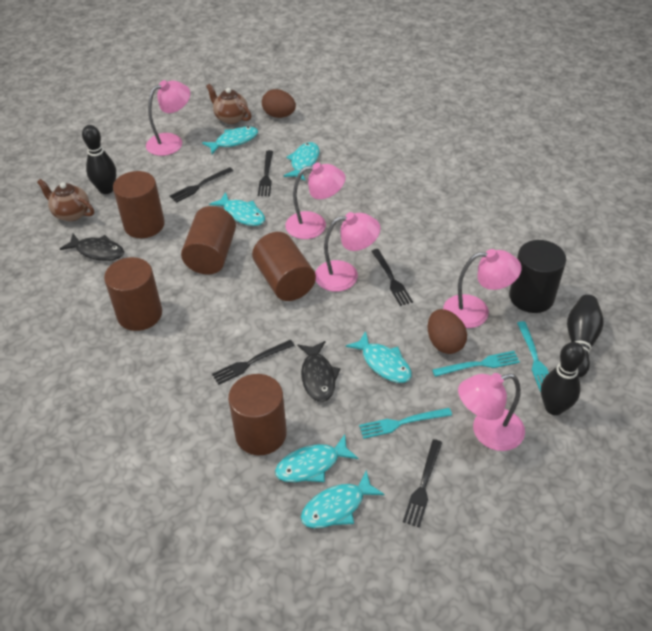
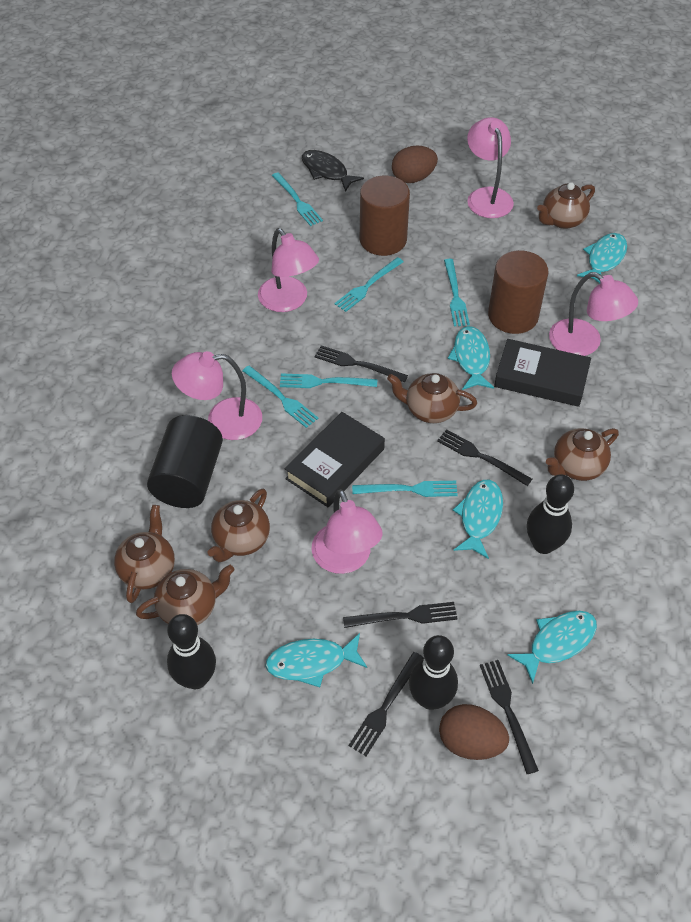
black book: none = 0 -> [285,412,385,507] [494,339,591,407] = 2
black fish: [60,234,124,261] [298,341,341,402] = 2 -> [302,150,364,192] = 1
brown cylinder: [104,257,162,331] [113,171,165,238] [181,206,236,275] [228,374,287,455] [252,232,316,301] = 5 -> [360,176,410,256] [488,250,548,334] = 2
brown teapot: [37,179,94,221] [206,84,252,124] = 2 -> [114,505,175,603] [136,565,234,625] [208,489,270,562] [387,373,477,423] [537,182,595,229] [546,428,619,481] = 6
turquoise fish: [202,126,258,154] [209,192,265,226] [275,434,358,482] [283,142,319,181] [301,470,384,528] [345,331,412,383] = 6 -> [265,633,367,687] [448,326,494,390] [453,480,503,559] [507,611,597,684] [577,233,627,283] = 5
turquoise fork: [359,408,452,439] [432,351,520,377] [517,321,549,392] = 3 -> [242,366,319,428] [272,172,323,226] [280,373,377,388] [334,257,404,312] [352,481,458,497] [444,259,470,326] = 6

